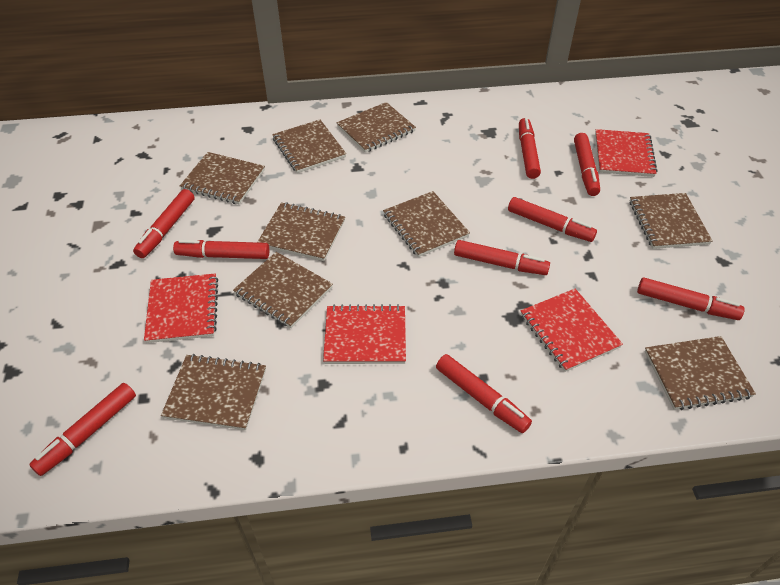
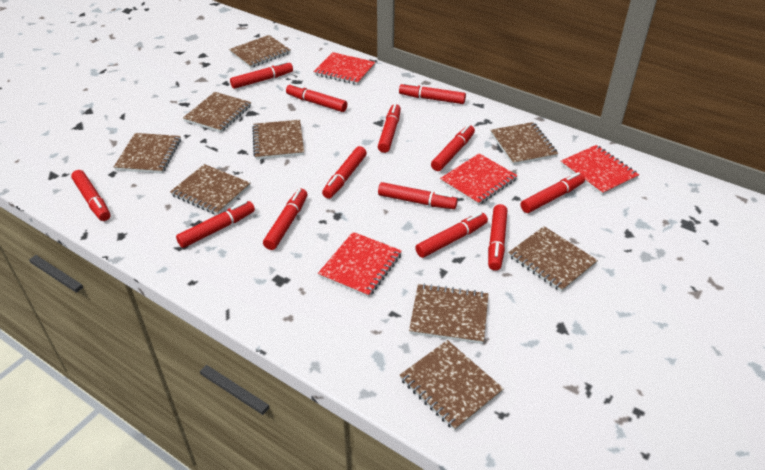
red marker: [29,383,136,476] [133,189,195,258] [173,240,269,259] [436,354,532,433] [454,240,550,275] [508,197,597,242] [519,118,541,179] [574,133,600,196] [637,277,745,320] = 9 -> [71,170,110,221] [176,201,255,248] [230,61,293,89] [263,189,308,250] [286,83,347,112] [322,146,367,199] [378,104,401,153] [378,182,458,209] [399,83,466,104] [415,212,488,258] [431,124,475,171] [488,204,508,271] [521,172,585,213] = 13

